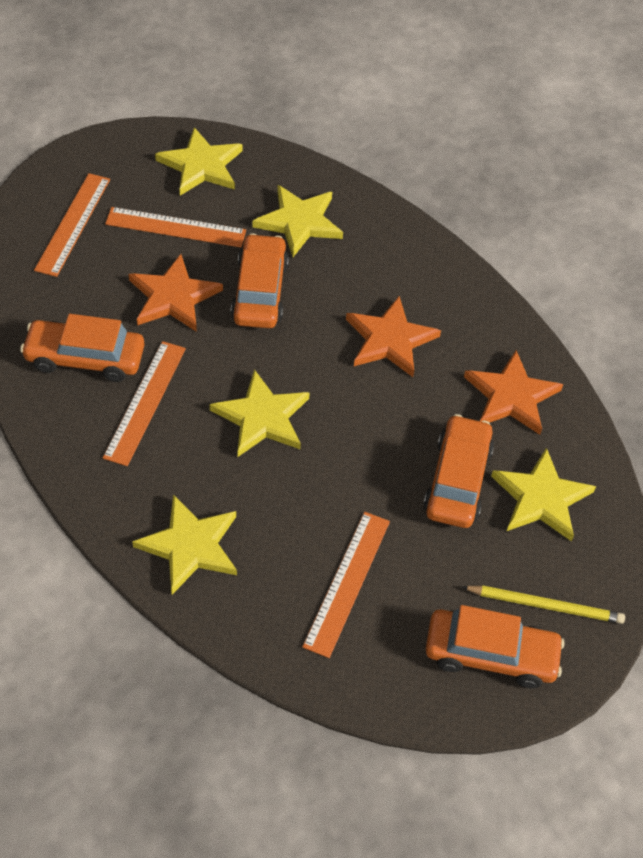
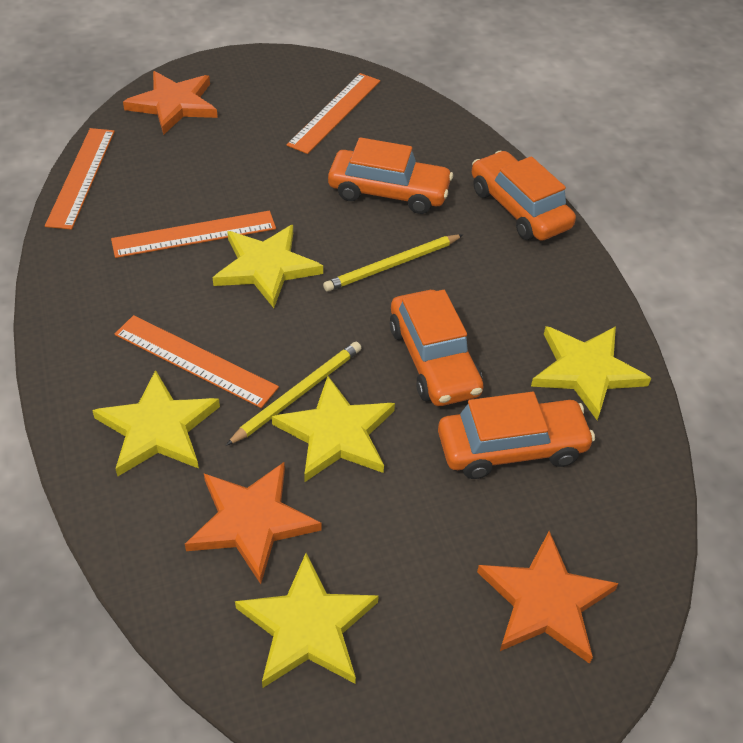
yellow pencil: [462,585,625,624] = 1 -> [226,342,361,446] [323,234,463,291] = 2

